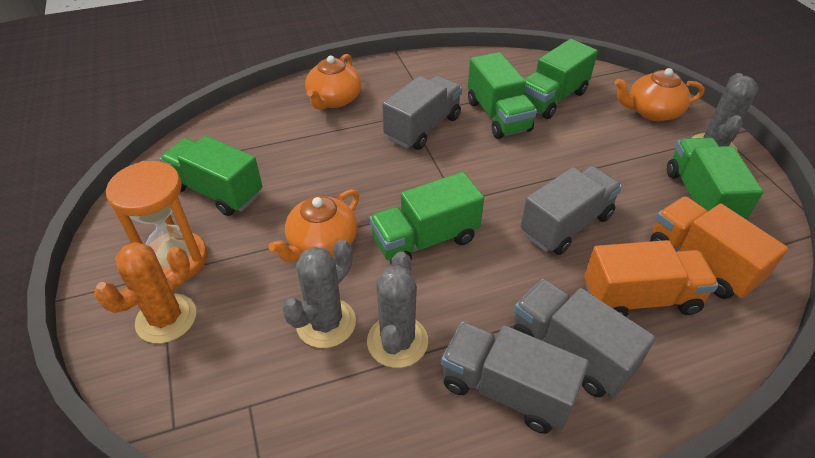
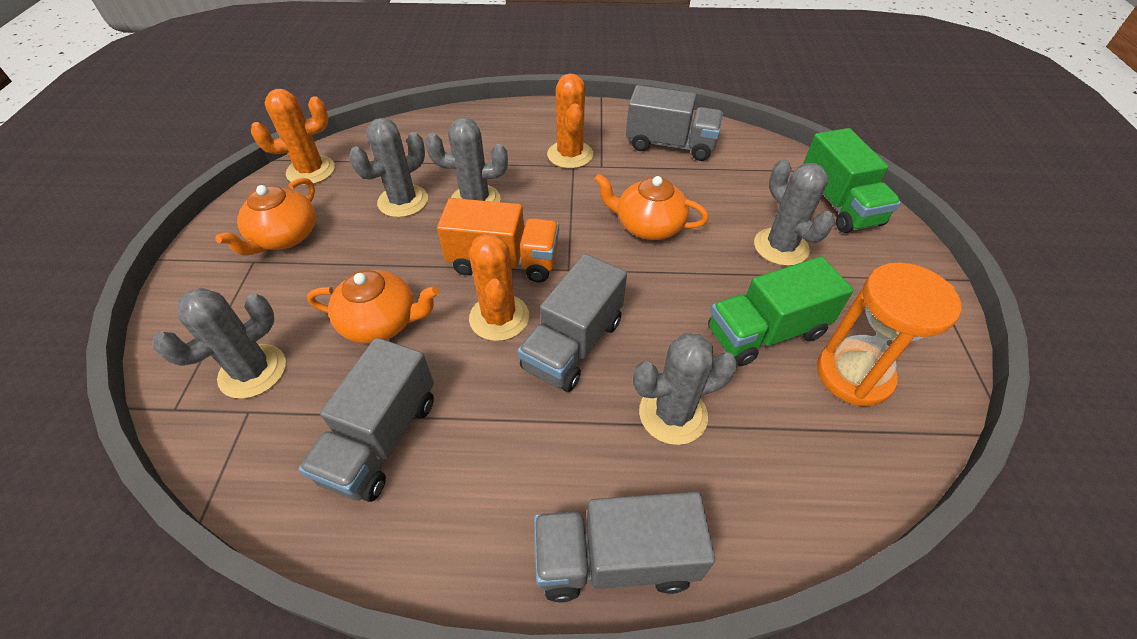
green truck: [159,136,262,216] [369,172,484,265] [468,52,537,139] [524,39,598,119] [667,138,763,220] = 5 -> [708,256,853,366] [803,128,901,233] = 2
grey cactus: [282,239,356,348] [367,251,428,368] [692,73,758,152] = 3 -> [152,288,286,399] [349,118,428,217] [425,118,508,202] [633,333,738,445] [754,159,835,266] = 5
orange cactus: [94,242,196,343] = 1 -> [251,89,335,185] [469,233,529,341] [547,73,593,169] = 3
orange truck: [584,240,719,317] [650,197,788,299] = 2 -> [437,198,559,282] = 1

